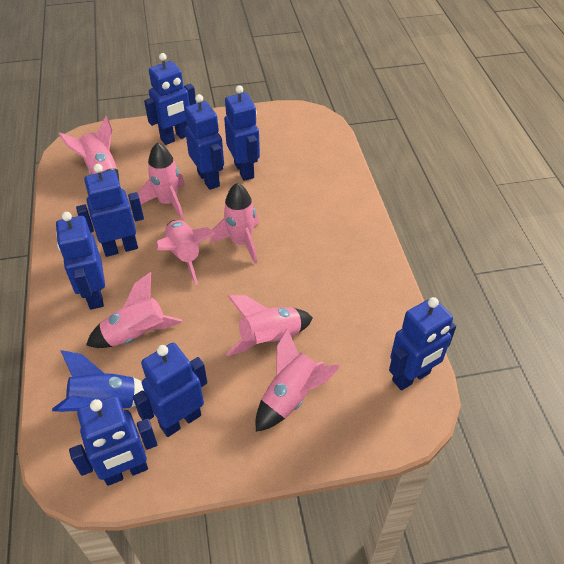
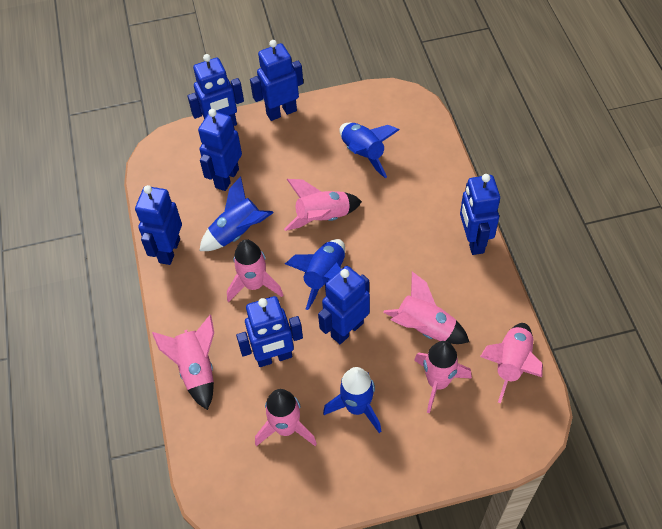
blue robot: [56,212,105,310] [69,396,157,486] [76,164,144,257] [133,343,207,437] [144,53,196,145] [185,94,224,190] [224,85,260,181] [389,297,456,391] = 8 -> [135,185,182,265] [187,54,244,126] [198,109,242,191] [236,296,303,367] [250,40,303,121] [318,266,370,344] [460,174,500,255] = 7
blue rocket: [52,350,144,412] = 1 -> [199,176,273,251] [285,239,345,310] [323,367,381,433] [339,123,399,178] = 4

